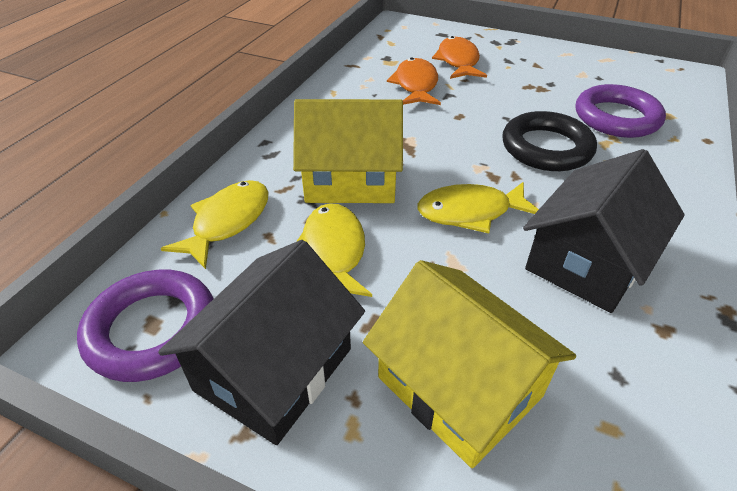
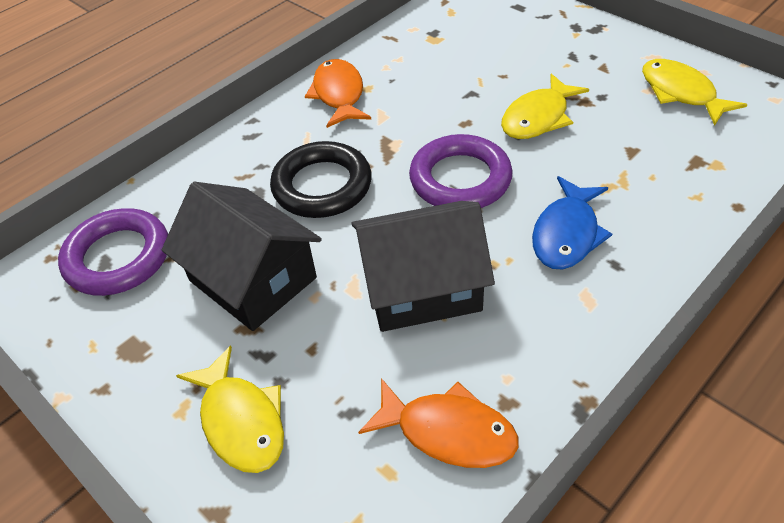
blue fish: none = 0 -> [532,176,612,270] = 1
yellow house: [293,99,403,203] [363,260,576,468] = 2 -> none = 0

